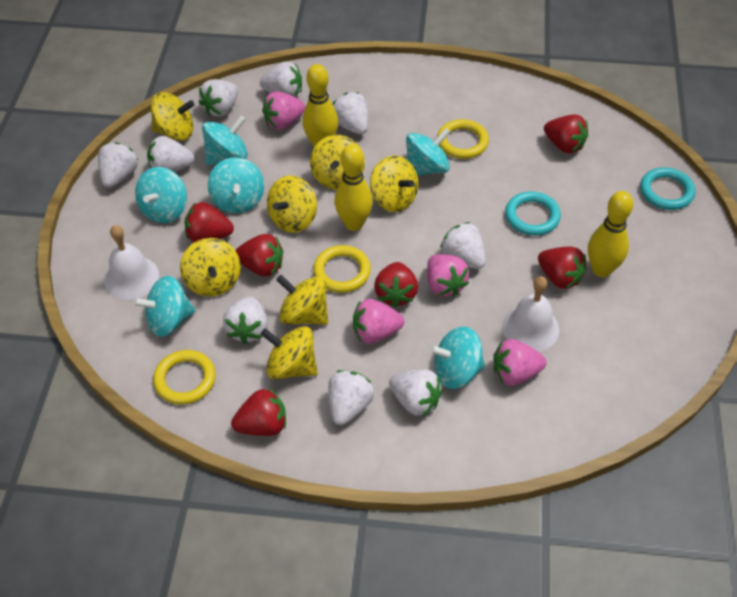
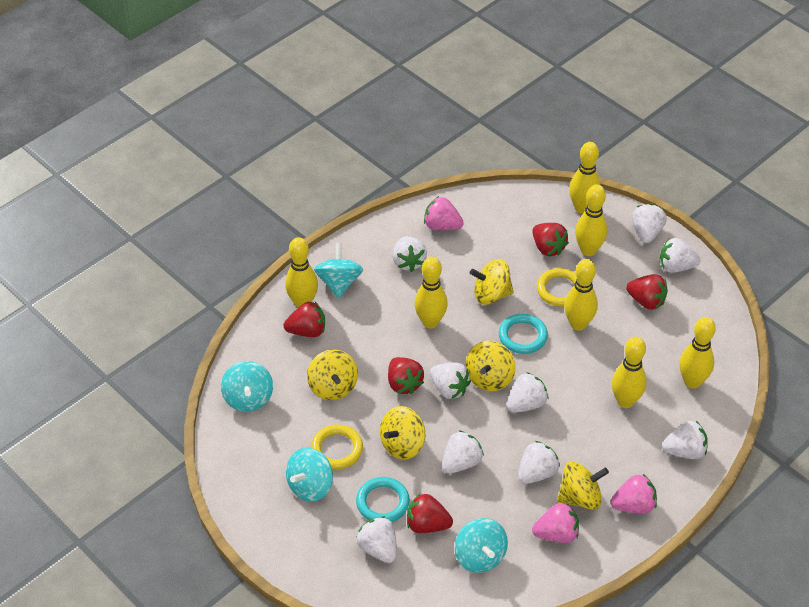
pink strawberry: [262,91,306,130] [353,299,404,344] [427,254,469,297] [493,339,547,386] = 4 -> [424,196,464,230] [532,503,579,543] [611,474,657,514] = 3
red strawberry: [184,202,234,242] [231,388,286,436] [235,234,283,277] [374,262,418,308] [538,247,587,289] [544,114,588,154] = 6 -> [283,302,325,337] [388,357,424,394] [407,493,453,533] [532,223,569,256] [626,274,668,310] = 5
turquoise spinning top: [133,276,195,337] [135,167,187,223] [202,116,248,166] [208,157,264,213] [406,128,450,176] [429,327,485,389] = 6 -> [221,361,273,412] [286,448,333,502] [314,243,363,298] [455,518,508,573] = 4
white bell: [104,225,159,300] [502,276,559,351] = 2 -> none = 0
yellow bowling pin: [303,64,338,147] [335,144,373,231] [588,191,633,277] = 3 -> [285,237,318,308] [414,257,448,329] [564,259,598,331] [569,142,600,214] [575,184,607,256] [612,337,647,408] [679,317,716,389] = 7
yellow ring: [153,350,216,405] [313,245,371,293] [437,119,489,159] = 3 -> [311,425,363,469] [537,268,577,307] = 2
yellow spinning top: [151,92,195,141] [180,238,241,297] [261,326,318,379] [267,176,317,233] [276,275,328,325] [310,135,365,190] [370,155,418,212] = 7 -> [307,350,358,400] [380,406,425,460] [466,341,516,391] [470,259,514,305] [557,461,609,510] = 5

